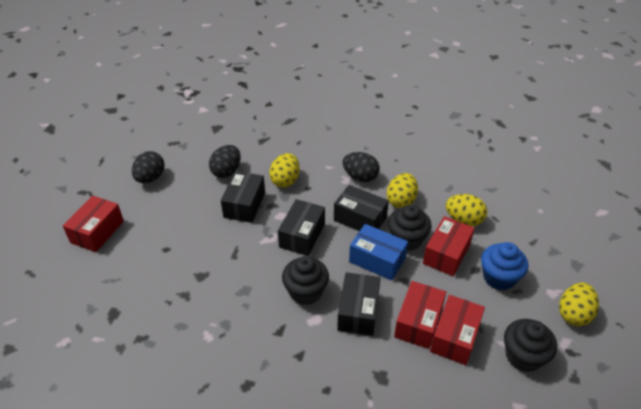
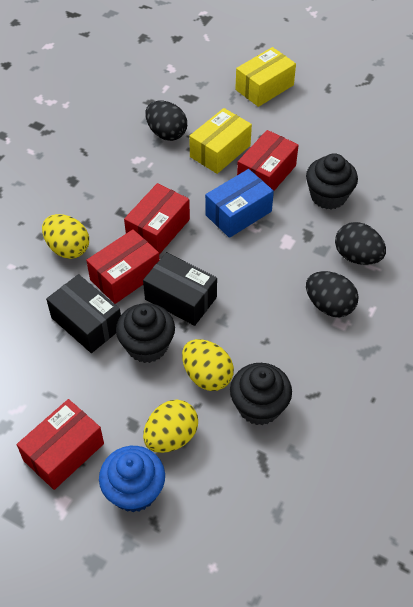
black box: [221,171,265,223] [278,199,325,256] [334,185,389,231] [337,272,381,336] = 4 -> [46,274,121,353] [143,252,217,326] = 2
yellow box: none = 0 -> [189,108,252,174] [235,47,296,107] = 2
yellow egg: [269,153,299,187] [387,173,418,208] [446,194,487,226] [559,283,599,326] = 4 -> [42,214,89,259] [143,399,198,453] [182,339,234,391] = 3

